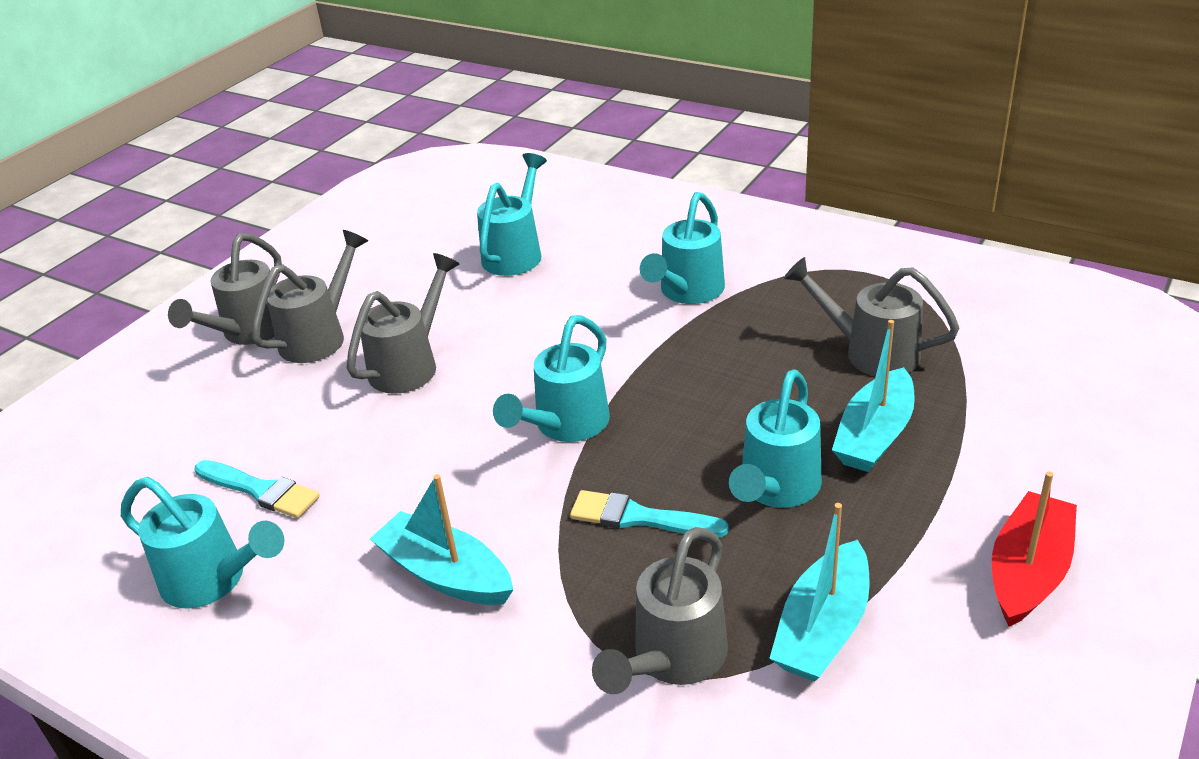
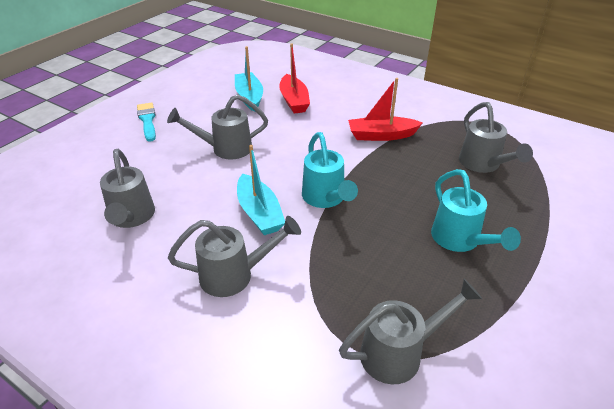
red boat: [992,472,1077,627] = 1 -> [279,43,310,114] [348,78,423,141] = 2
turquoise boat: [370,474,514,605] [769,503,870,682] [832,320,915,472] = 3 -> [235,46,263,112] [237,145,285,235] = 2
turquoise brush: [194,460,320,518] [570,490,729,537] = 2 -> [137,103,156,142] = 1
turquoise watering can: [121,477,284,609] [477,153,547,276] [493,315,610,442] [640,192,725,304] [729,369,822,508] = 5 -> [302,132,358,208] [431,169,521,252] = 2

